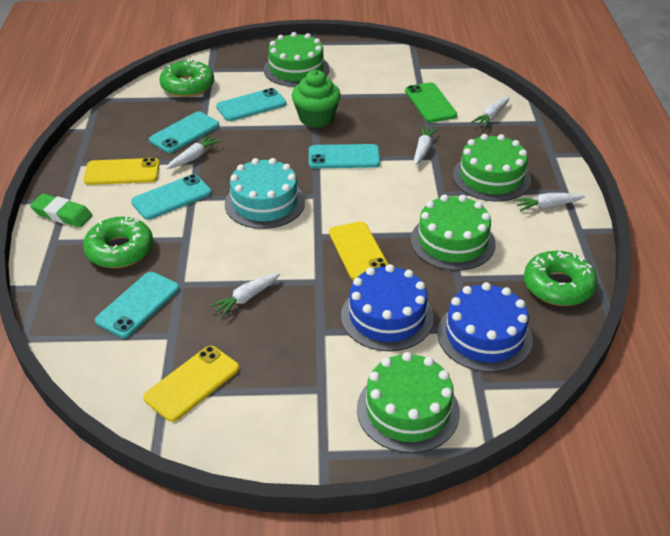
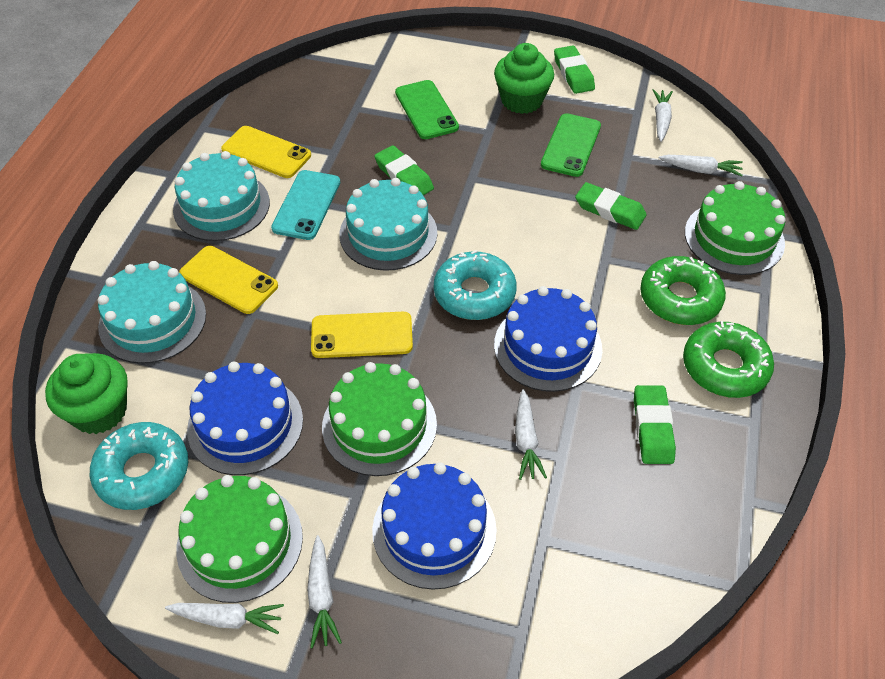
blue cake: [341,264,434,351] [437,282,533,372] = 2 -> [187,362,303,475] [372,462,496,590] [494,286,602,392] = 3
green cake: [264,32,329,87] [357,352,460,453] [411,194,496,271] [453,134,531,202] = 4 -> [176,475,303,603] [322,362,437,476] [685,181,786,275] = 3
green cupcake: [292,70,341,128] = 1 -> [45,353,128,434] [494,43,554,114] = 2
green donut: [83,217,153,268] [159,59,214,97] [524,251,597,306] = 3 -> [640,256,726,325] [683,321,774,398] = 2
green eraser: [30,194,93,228] = 1 -> [374,145,434,195] [554,46,595,94] [575,182,647,230] [634,385,676,464] = 4
green phone: [405,82,457,123] = 1 -> [395,80,459,139] [541,113,601,177] = 2
turquoise cake: [225,158,305,229] = 1 -> [98,261,206,364] [173,151,270,241] [339,178,437,271] = 3
turquoise donut: none = 0 -> [90,422,188,510] [434,250,517,320] = 2
turquoise phone: [95,272,180,338] [131,174,212,220] [149,111,219,153] [216,88,286,121] [309,144,380,168] = 5 -> [271,170,340,240] = 1

